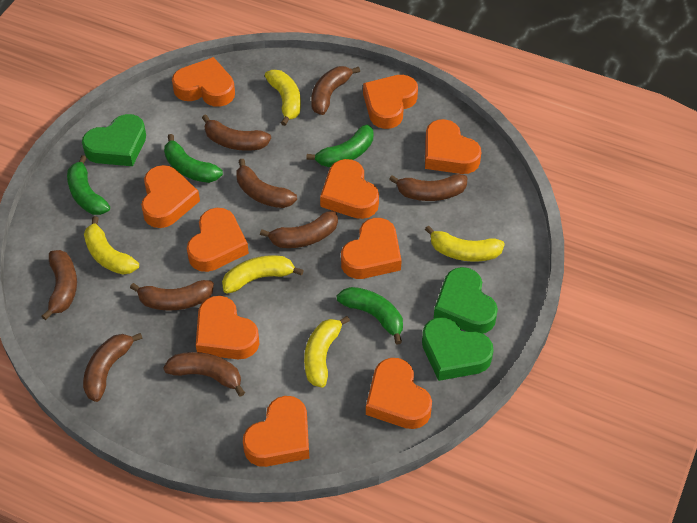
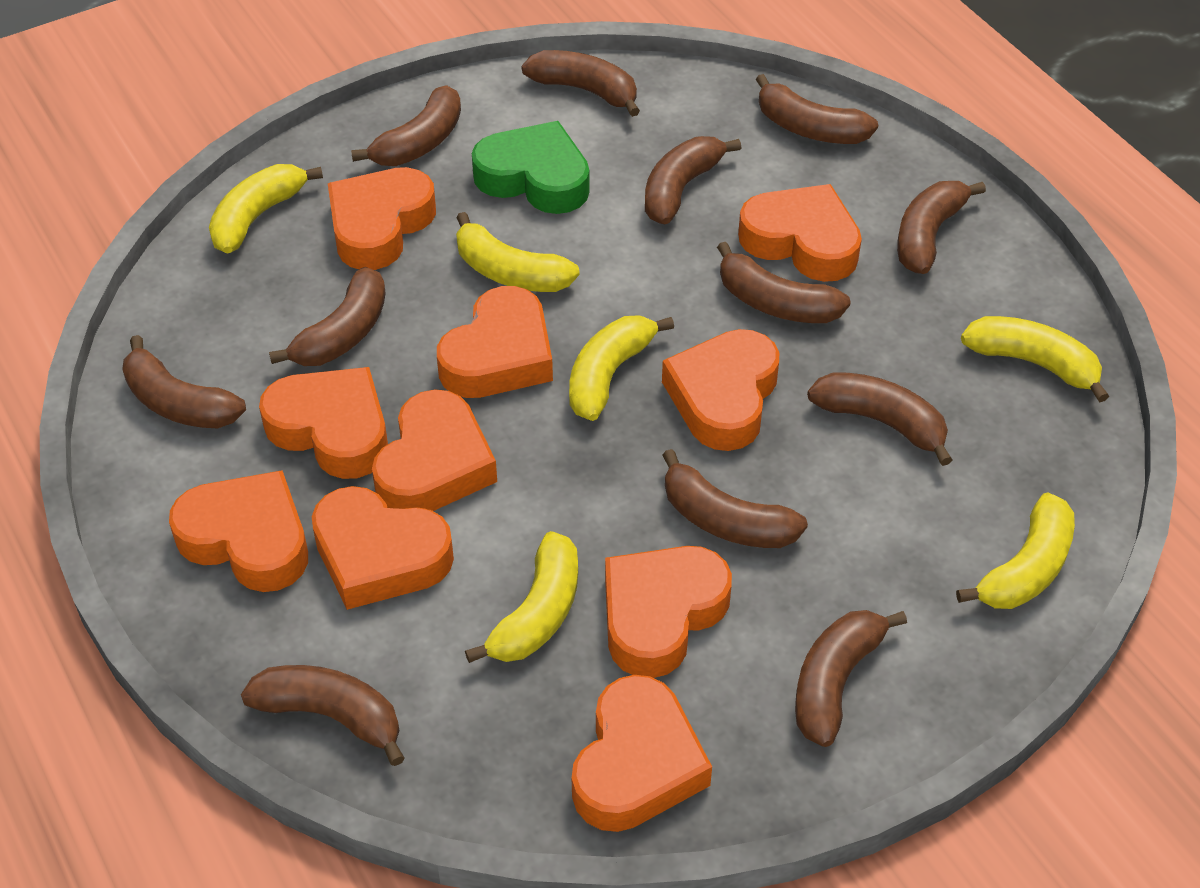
brown banana: [41,250,77,320] [83,333,143,402] [130,280,214,311] [163,352,245,397] [202,114,271,151] [236,159,297,208] [260,211,338,248] [311,66,360,115] [389,174,467,201] = 9 -> [122,335,246,428] [241,665,405,766] [269,267,386,366] [351,86,461,166] [521,50,640,117] [645,136,741,224] [662,449,808,548] [717,242,851,323] [756,74,878,144] [795,610,907,747] [807,372,952,466] [897,181,986,274] = 12
green banana: [67,155,110,215] [164,134,223,183] [306,125,373,167] [337,287,403,344] = 4 -> none = 0
green heart: [82,114,146,166] [422,317,494,381] [434,267,498,334] = 3 -> [472,121,590,214] = 1
yellow banana: [84,216,139,275] [222,255,304,293] [265,70,301,126] [304,316,350,387] [425,225,505,262] = 5 -> [209,164,323,254] [456,212,580,292] [465,531,578,663] [569,315,674,421] [956,492,1075,609] [961,316,1109,403] = 6

